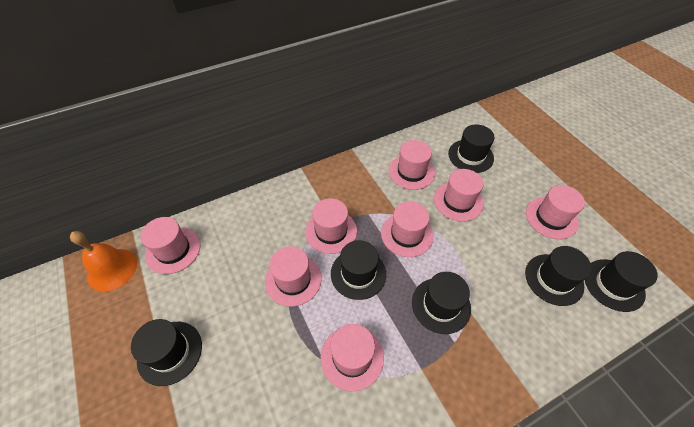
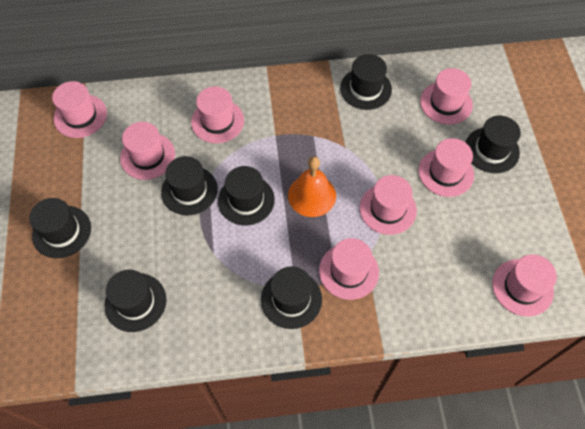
black hat: [131,319,202,386] [331,240,386,300] [412,272,471,334] [448,124,494,173] [525,246,592,306] [585,251,658,312] = 6 -> [29,198,91,258] [105,270,166,332] [161,156,218,215] [218,166,275,225] [261,266,322,329] [340,54,392,110] [465,116,521,173] = 7

